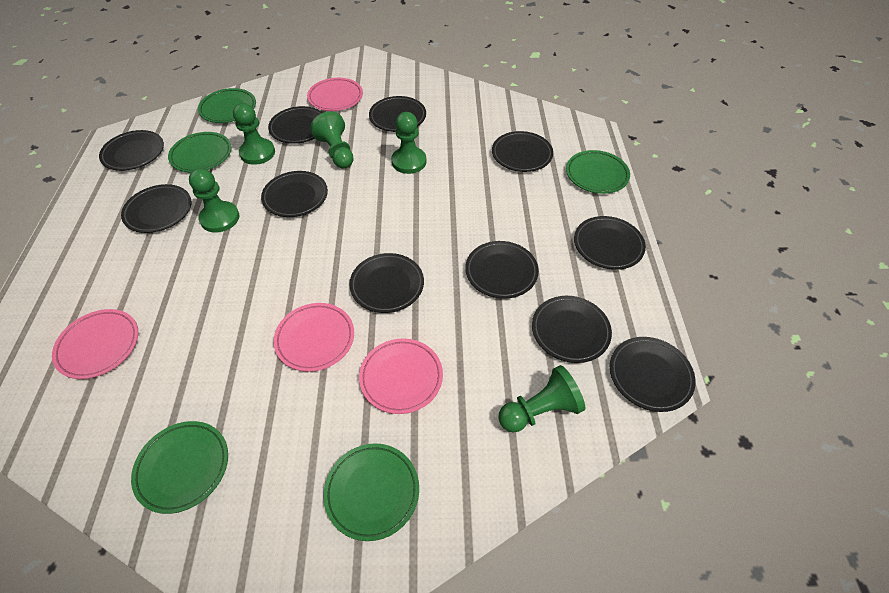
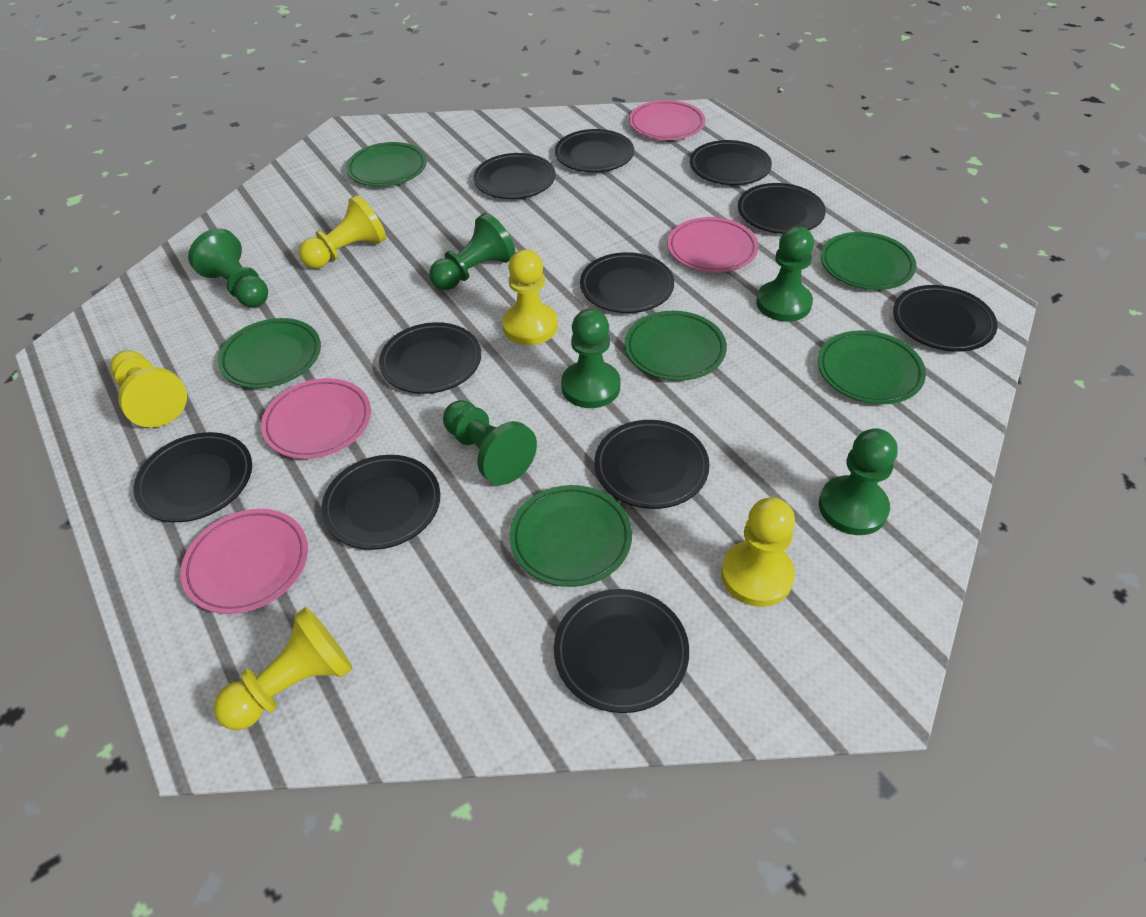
green pawn: [189,168,240,233] [233,103,275,165] [310,111,354,169] [391,112,426,174] [498,365,586,432] = 5 -> [188,228,268,307] [429,213,515,290] [443,400,537,485] [561,309,620,408] [756,226,814,322] [819,428,898,535] = 6
green plate: [131,421,228,514] [168,132,232,173] [198,88,256,123] [323,443,419,541] [566,150,630,194] = 5 -> [218,318,321,388] [346,142,427,187] [510,485,632,587] [625,311,727,381] [818,330,926,404] [821,232,916,290] = 6
yellow pawn: none = 0 -> [110,350,187,428] [214,607,353,730] [299,195,386,269] [502,249,558,345] [721,498,795,607] = 5

